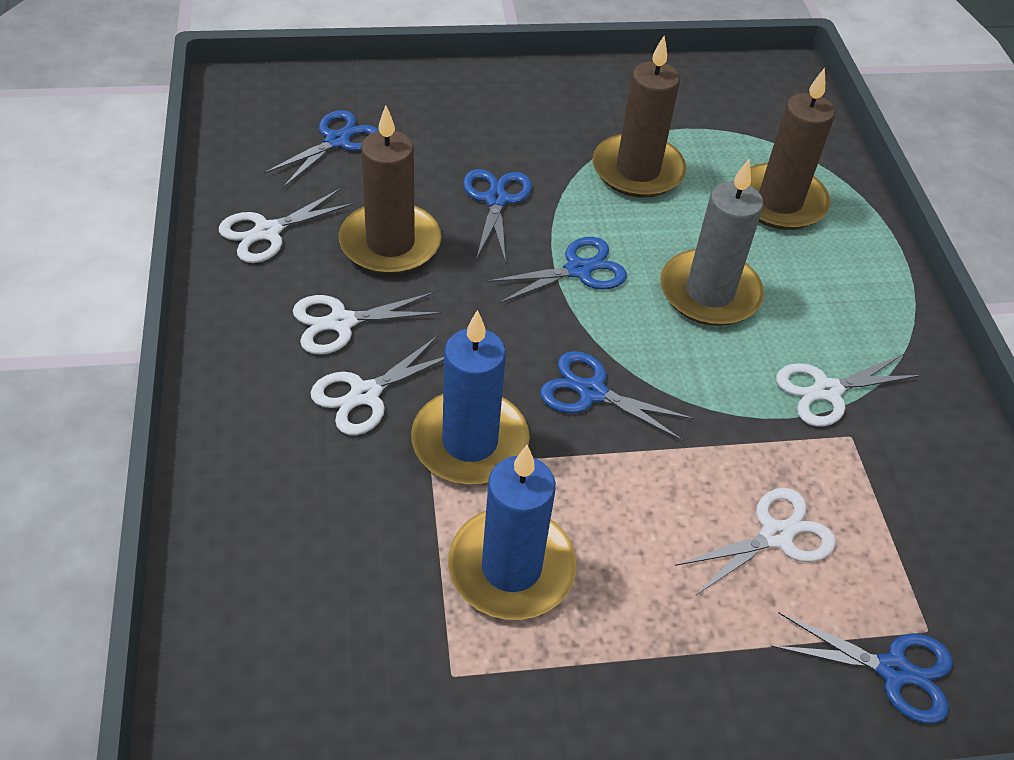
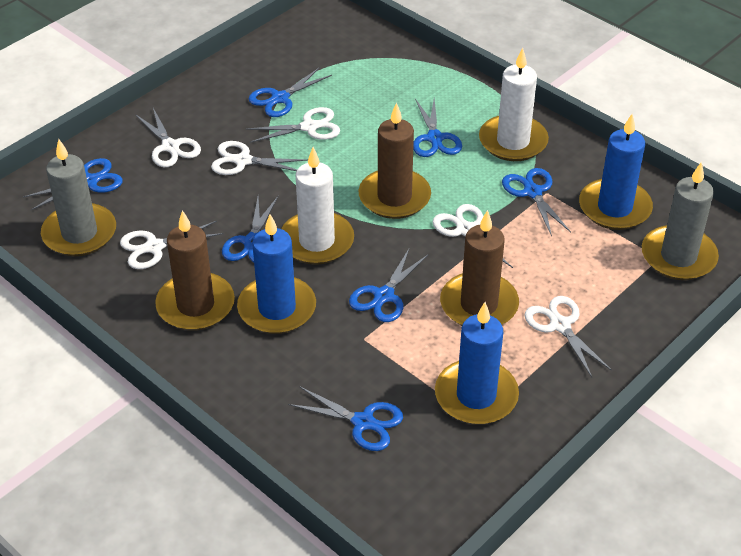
blue candle: [411,310,530,484] [448,445,577,620] = 2 -> [237,214,316,334] [435,302,519,425] [579,114,653,230] = 3
blue scissors: [264,110,379,188] [463,169,532,263] [487,237,627,304] [540,351,694,441] [771,612,953,724] = 5 -> [23,158,123,210] [222,196,278,263] [249,67,332,117] [288,386,403,451] [349,247,429,322] [413,98,462,157] [502,168,571,236] = 7
grey candle: [660,159,764,326] = 1 -> [41,139,116,256] [642,162,719,280] = 2
white candle: none = 0 -> [281,147,354,265] [479,48,549,161] = 2
white scissors: [219,188,355,263] [293,292,442,355] [310,336,444,435] [675,488,836,595] [776,354,922,427] = 5 -> [120,221,223,269] [135,108,201,167] [211,141,308,175] [246,107,340,143] [433,204,513,268] [524,296,612,377] = 6

